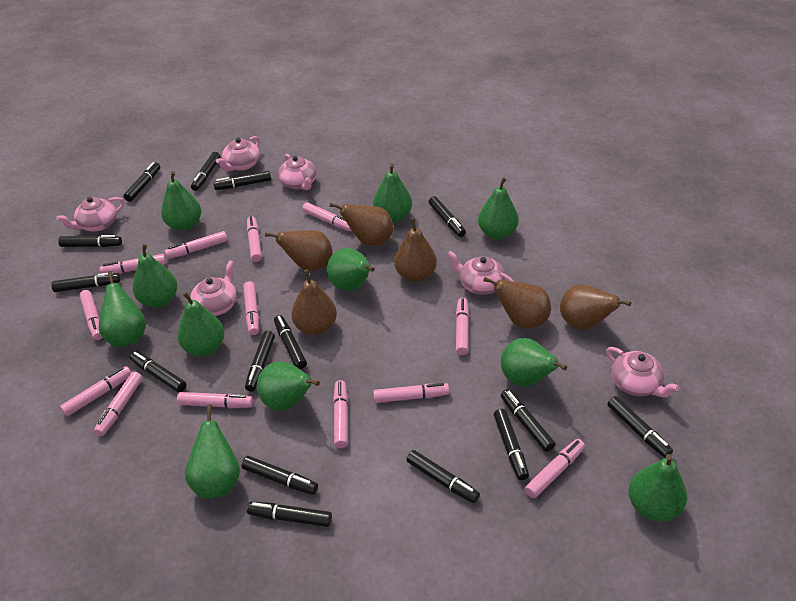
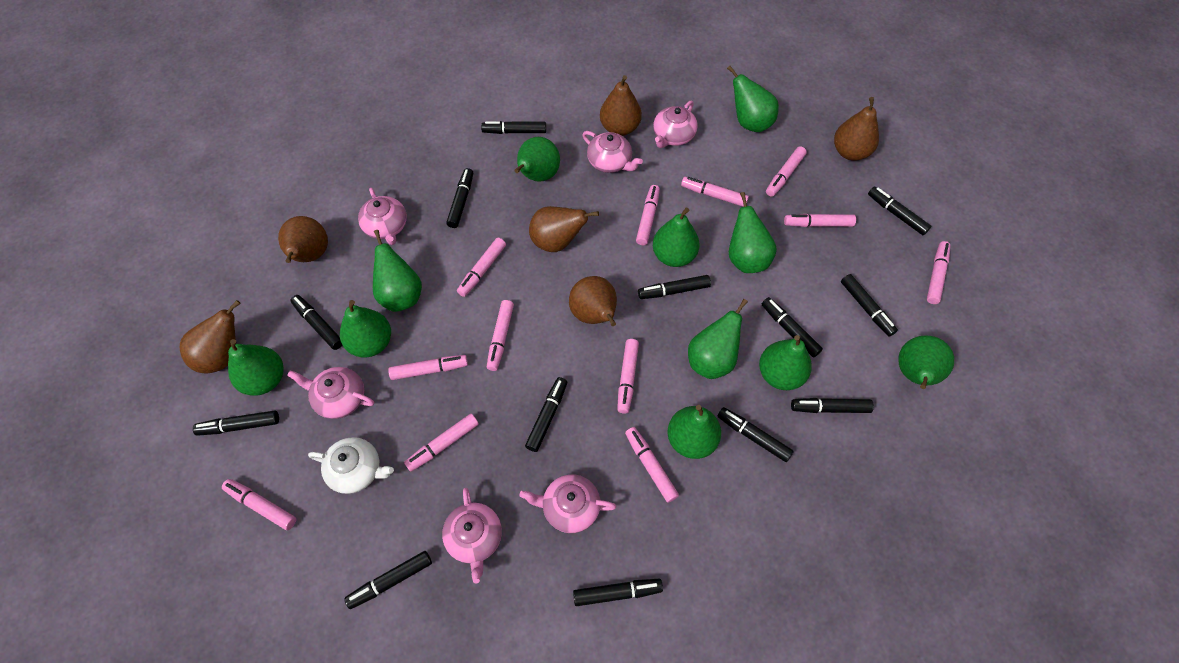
black marker: [51,273,120,292] [58,235,122,247] [123,162,160,202] [129,351,187,392] [191,152,220,191] [213,171,271,190] [242,456,318,495] [245,331,275,392] [247,502,332,527] [274,315,307,369] [407,450,480,503] [429,196,466,237] [494,409,529,480] [501,389,556,452] [607,396,673,458] = 15 -> [193,410,279,436] [290,295,342,350] [344,551,432,609] [446,168,473,228] [481,121,546,134] [525,377,567,452] [573,579,663,606] [638,275,711,299] [717,407,794,462] [762,297,823,357] [791,398,874,413] [841,274,898,337] [868,187,931,235] = 13
pink marker: [60,366,132,417] [79,290,103,340] [94,372,143,436] [100,254,166,274] [165,231,228,259] [177,392,253,408] [243,281,259,335] [247,216,262,262] [302,202,352,232] [333,380,348,448] [373,383,449,403] [456,298,469,355] [525,439,585,498] = 13 -> [222,479,296,530] [388,355,468,380] [404,414,479,472] [457,238,506,297] [487,300,514,371] [617,339,639,414] [625,427,679,503] [636,185,660,245] [681,177,749,207] [766,146,807,197] [784,214,856,227] [927,241,951,304] = 12
white teapot: none = 0 -> [308,437,394,494] = 1

